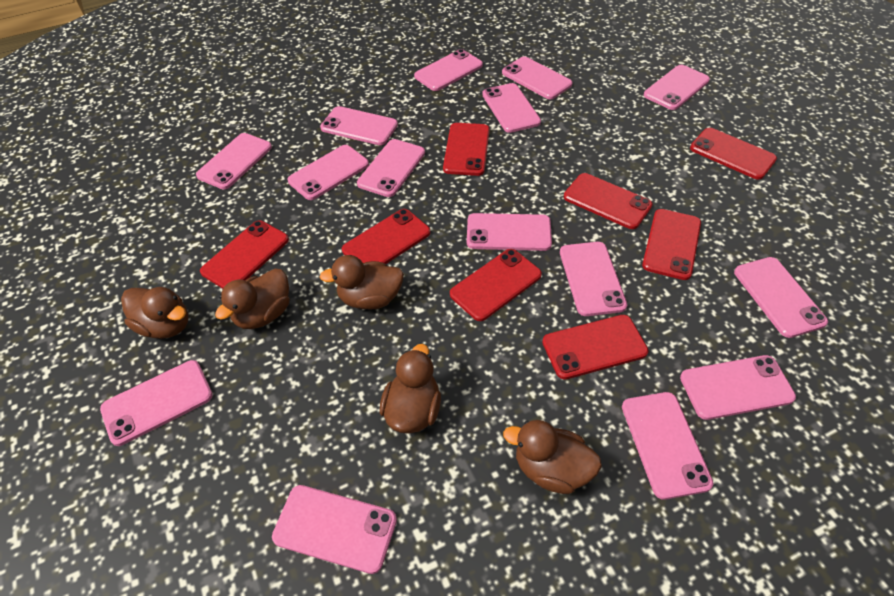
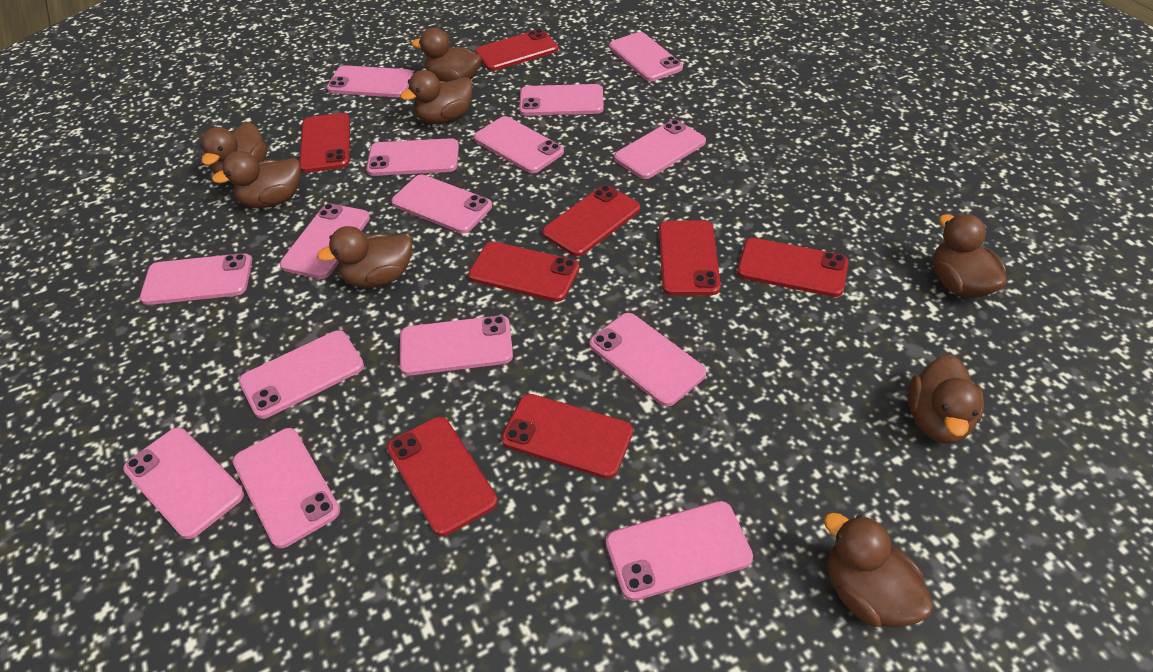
brown duck: [121,287,189,339] [215,269,290,329] [319,255,404,309] [380,344,441,434] [503,420,602,494] = 5 -> [200,122,267,173] [212,151,301,208] [317,226,412,288] [400,70,473,124] [412,28,482,82] [824,512,934,628] [908,354,984,443] [933,214,1007,298] = 8

